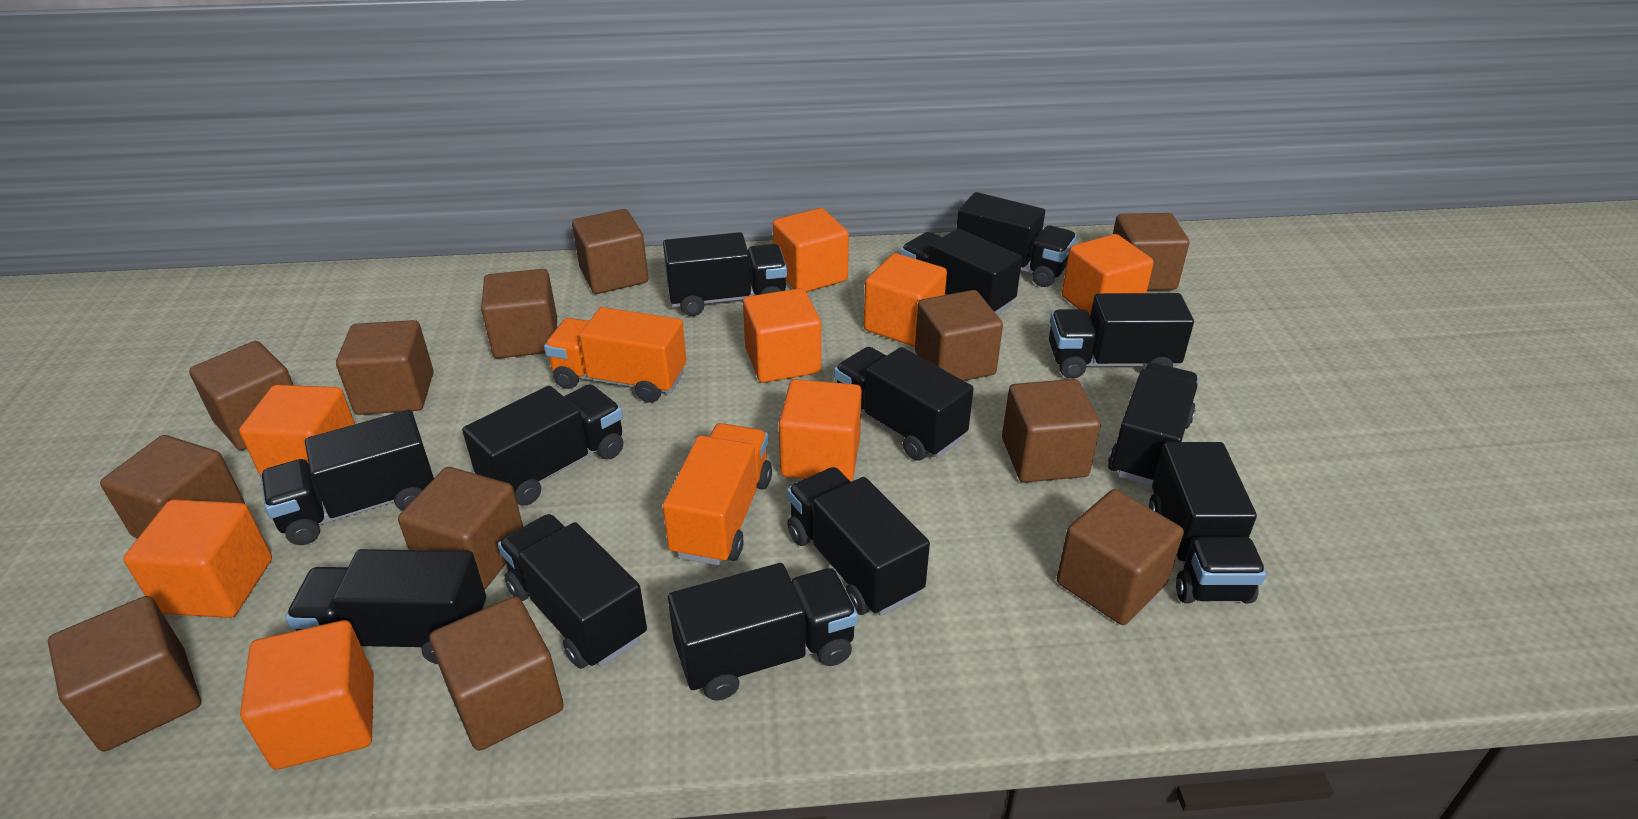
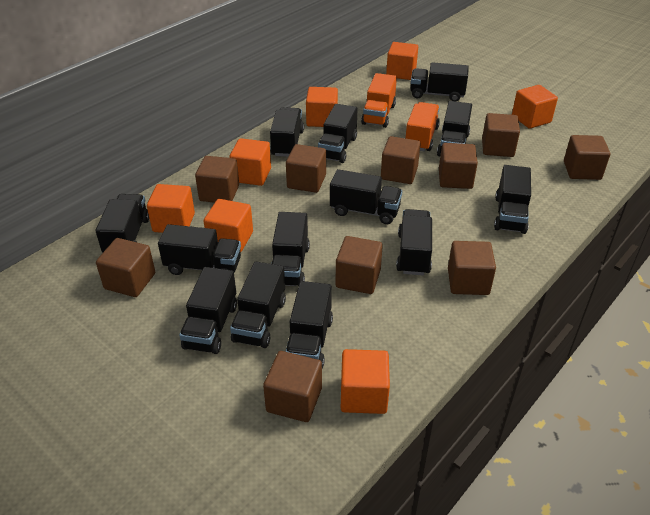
brown cube: [48,596,201,751] [100,435,245,538] [189,341,293,450] [336,320,434,415] [398,467,523,590] [430,596,564,751] [481,269,557,359] [572,209,648,294] [915,290,1003,381] [1002,379,1101,483] [1057,489,1184,625] [1113,213,1189,291] = 12 -> [96,238,155,297] [195,156,239,203] [263,351,322,422] [286,144,326,193] [335,236,383,294] [381,136,421,184] [439,143,478,189] [448,241,496,295] [482,113,520,157] [564,135,610,180] = 10
orange cube: [123,499,272,618] [239,385,355,477] [240,620,374,769] [743,288,821,383] [773,208,849,292] [779,379,862,481] [864,253,947,347] [1062,234,1154,315] = 8 -> [147,184,195,233] [204,199,253,253] [229,138,271,186] [306,87,338,127] [341,349,390,414] [386,42,418,80] [512,85,558,129] = 7

